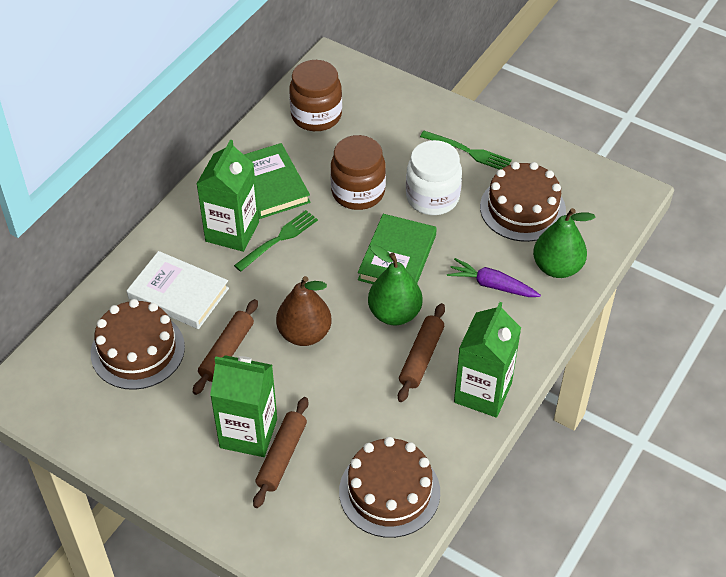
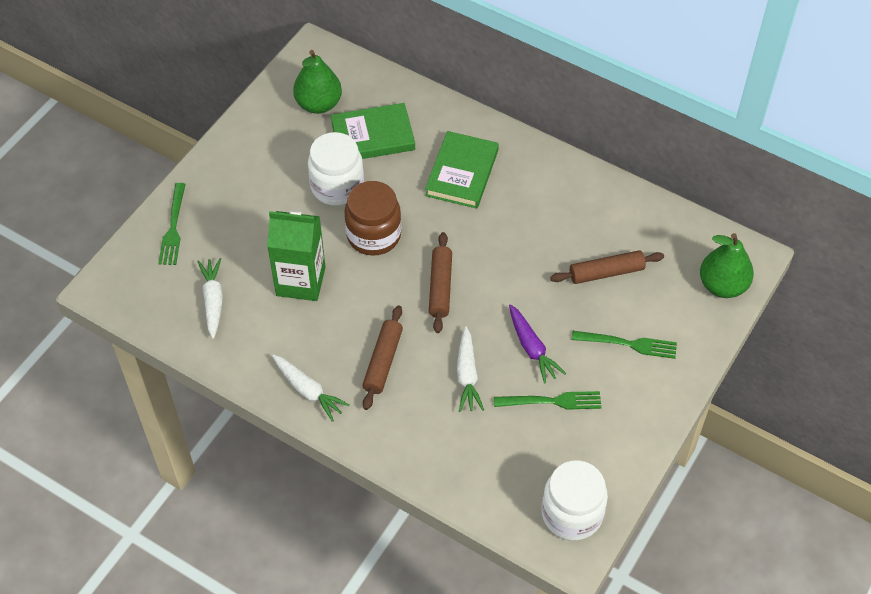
brown cake: [91,299,185,390] [339,437,440,538] [480,162,566,242] = 3 -> none = 0
brown jar: [289,60,342,131] [330,135,386,210] = 2 -> [344,181,402,256] = 1
brown pear: [276,276,331,346] = 1 -> none = 0
green carton: [197,140,259,252] [210,355,277,457] [454,302,521,418] = 3 -> [267,210,325,301] = 1
green fork: [234,210,318,272] [420,131,512,169] = 2 -> [158,183,186,265] [494,391,601,410] [572,331,677,359] = 3
white book: [127,251,229,329] = 1 -> none = 0
white carrot: none = 0 -> [197,258,223,339] [272,355,350,422] [457,327,484,412] = 3
white jar: [406,140,462,215] = 1 -> [308,132,364,206] [542,460,608,541] = 2

